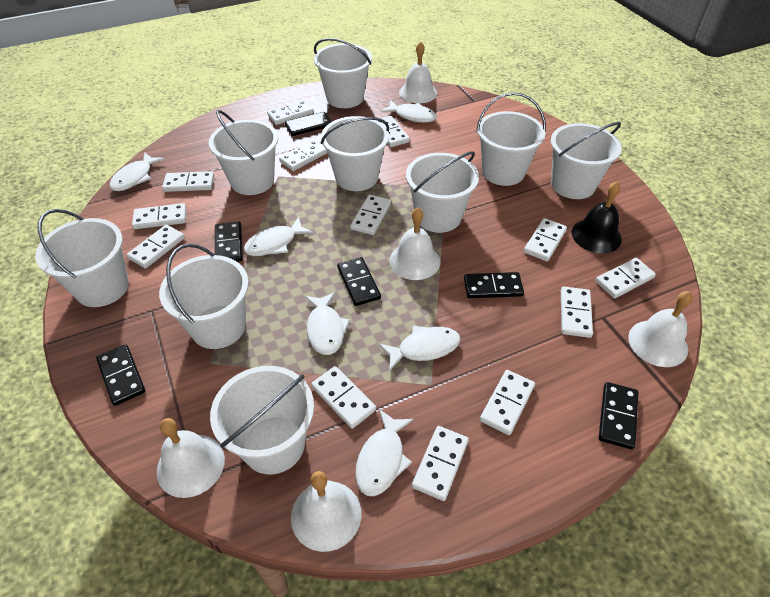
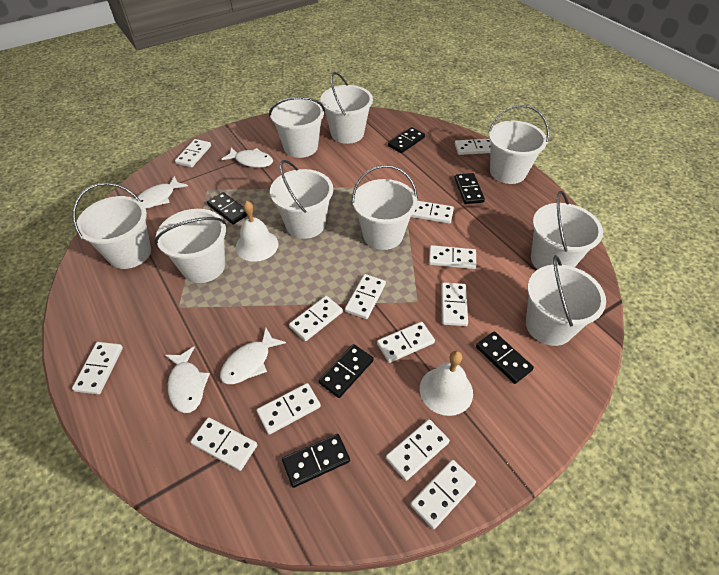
black bell: [572,182,622,253] = 1 -> none = 0
white bell: [157,418,225,498] [291,471,361,552] [390,207,440,280] [399,41,437,103] [628,291,693,367] = 5 -> [236,201,279,262] [420,351,473,416] = 2
white fish: [109,152,165,191] [243,217,313,256] [305,292,350,355] [355,409,414,496] [379,326,460,371] [381,100,437,123] = 6 -> [137,176,188,209] [165,346,210,413] [220,328,286,384] [221,147,273,168] = 4

